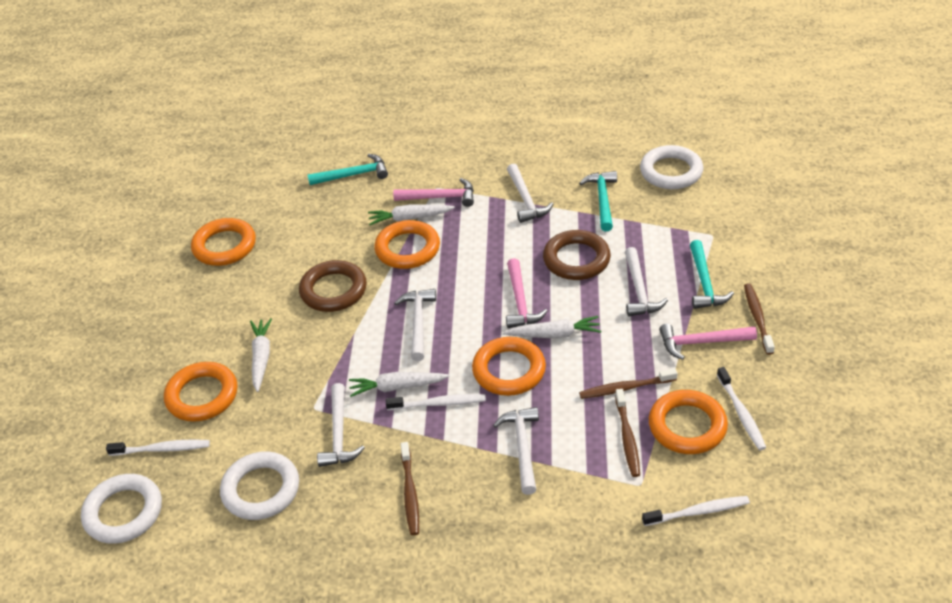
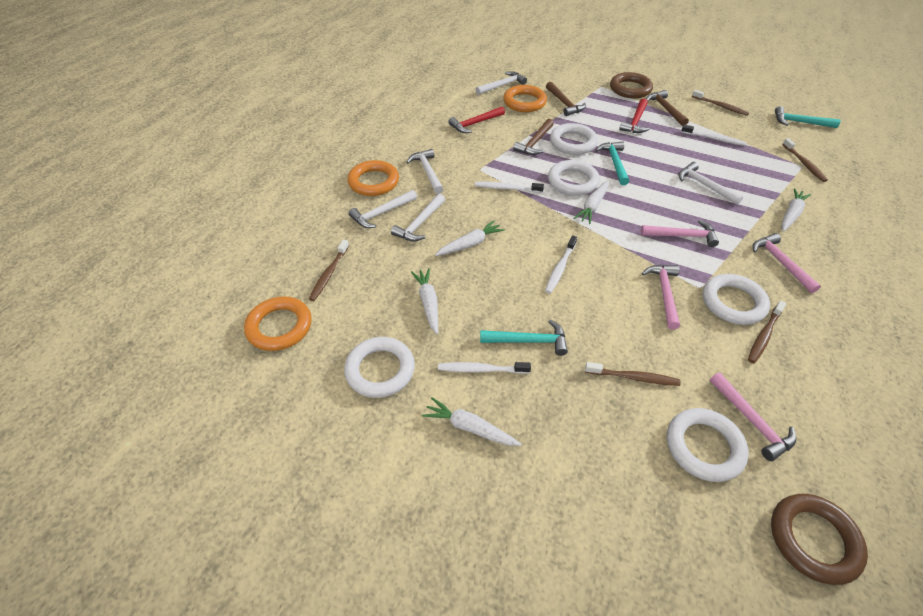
brown hammer: none = 0 -> [513,119,554,155] [546,82,586,116] [646,90,689,126] = 3
brown toothbrush: [401,442,419,535] [579,368,678,399] [615,389,640,477] [744,284,775,355] = 4 -> [309,239,349,301] [585,362,681,386] [692,90,749,116] [748,300,786,363] [782,138,828,182] = 5
orange ring: [164,362,237,422] [191,218,256,266] [374,220,440,269] [472,337,546,396] [649,390,728,454] = 5 -> [244,296,312,351] [347,160,399,196] [503,85,547,112] = 3
pink hammer: [393,178,474,207] [506,258,547,328] [659,324,757,360] = 3 -> [641,220,719,247] [642,265,680,330] [710,372,796,461] [753,233,821,293] = 4
red hammer: none = 0 -> [448,107,505,133] [619,98,649,133] = 2
white carrot: [250,318,272,392] [349,372,449,397] [368,204,455,225] [503,316,601,339] = 4 -> [411,268,438,334] [422,397,521,446] [435,220,505,256] [574,180,609,224] [781,188,811,232] = 5
white ring: [81,474,162,544] [220,451,299,520] [640,145,704,189] = 3 -> [344,337,415,398] [548,160,600,196] [550,123,598,155] [667,408,749,482] [703,274,770,325] = 5

